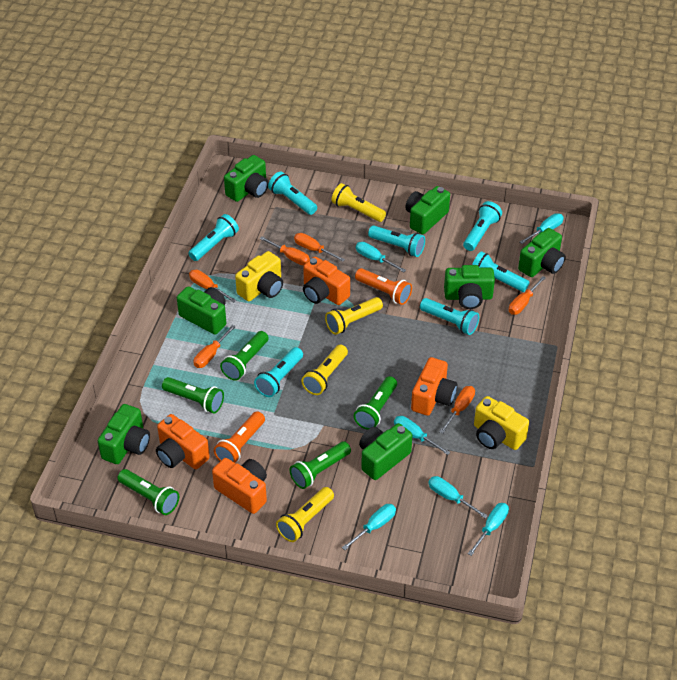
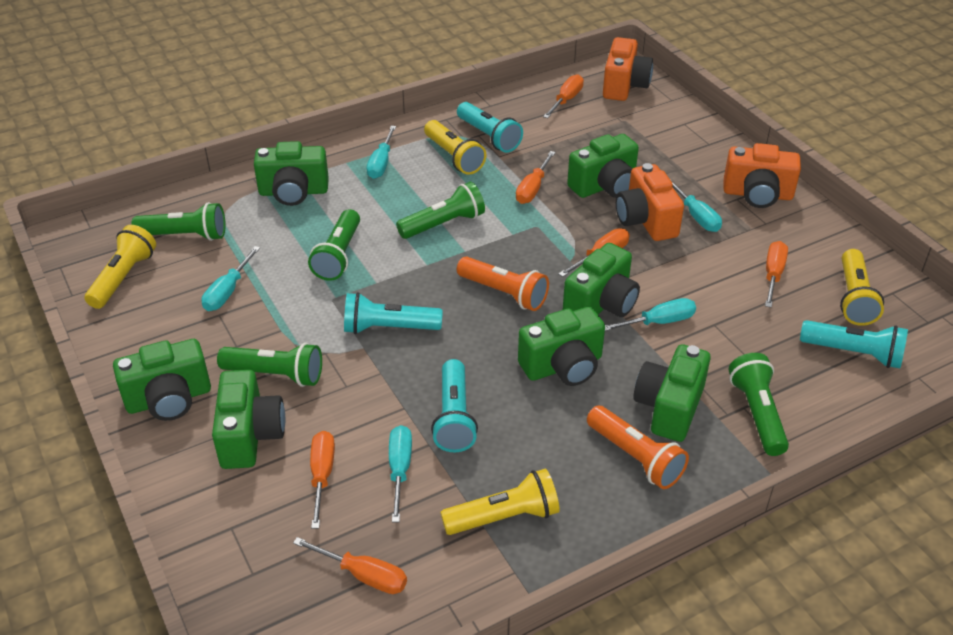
orange camera: [156,414,210,469] [212,458,267,514] [303,257,350,305] [411,357,458,416] = 4 -> [603,37,653,101] [616,163,684,241] [723,143,801,208] = 3
turquoise flashlight: [188,214,239,261] [254,347,303,397] [268,172,317,215] [368,226,425,257] [420,298,479,335] [463,201,502,251] [472,251,530,292] = 7 -> [344,292,443,334] [431,359,478,452] [457,102,523,153] [800,320,908,368] = 4
turquoise screwdriver: [342,504,396,550] [356,242,406,272] [394,416,450,455] [428,476,488,518] [468,503,509,556] [520,213,564,244] = 6 -> [202,246,260,311] [367,126,396,179] [389,425,412,522] [605,298,696,331] [669,178,722,232] = 5
yellow camera: [235,251,283,301] [474,396,529,450] = 2 -> none = 0

